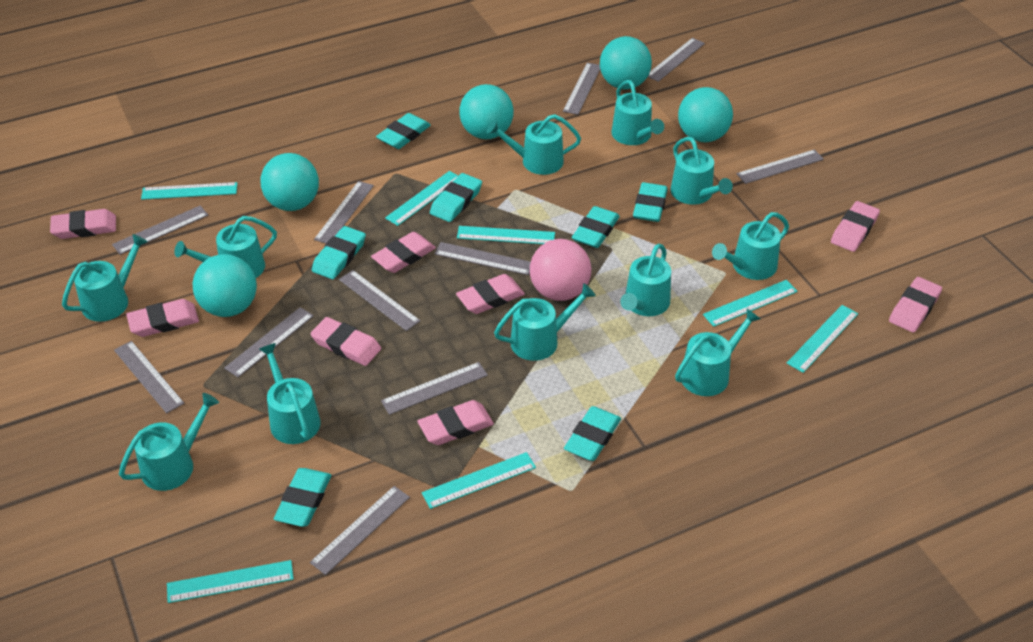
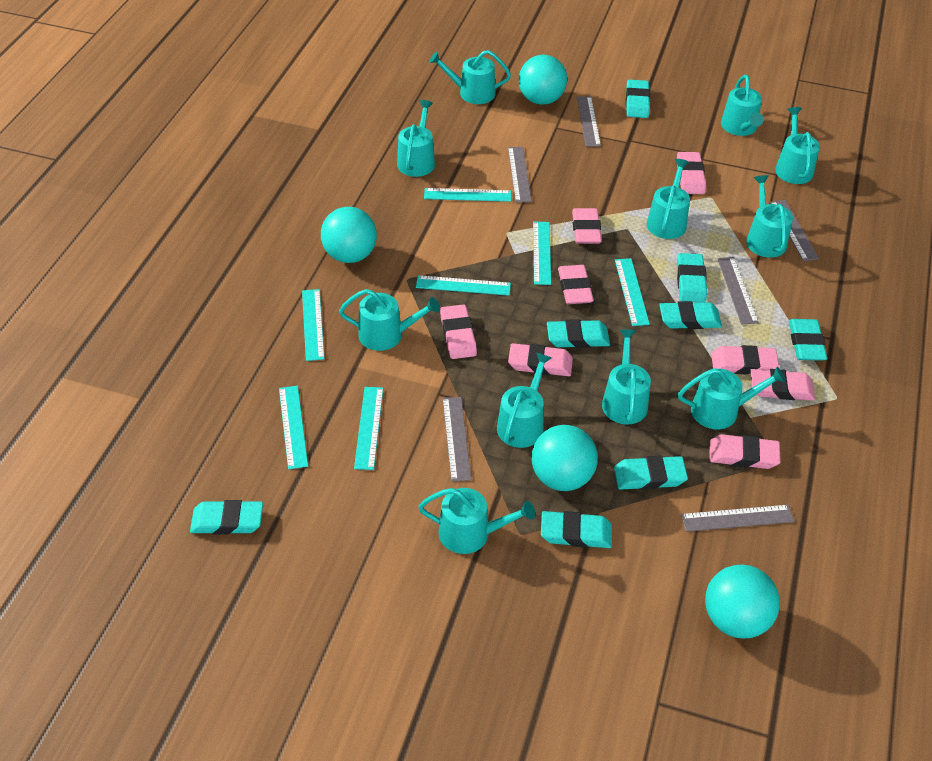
grey ruler: [112,206,208,255] [114,341,184,413] [224,307,314,377] [310,486,410,575] [314,181,374,243] [339,270,420,331] [381,362,488,415] [435,242,531,275] [563,63,600,115] [648,38,705,82] [737,149,824,184] = 11 -> [442,397,471,482] [508,147,532,202] [577,96,601,147] [681,505,794,532] [717,257,759,325] [770,200,819,261] = 6
pink ball: [530,239,591,301] = 1 -> none = 0
turquoise ball: [192,254,257,317] [261,153,319,211] [459,84,514,139] [600,36,652,89] [678,87,733,142] = 5 -> [321,207,377,263] [519,55,567,105] [531,425,598,491] [705,565,780,639] = 4
turquoise eraser: [274,468,331,527] [312,226,366,279] [376,113,431,149] [430,173,482,222] [564,406,621,461] [572,206,620,248] [633,182,668,222] = 7 -> [190,500,263,534] [541,511,612,548] [547,319,610,348] [614,456,688,490] [626,80,650,118] [659,301,722,329] [677,253,707,303] [789,319,827,361] = 8

